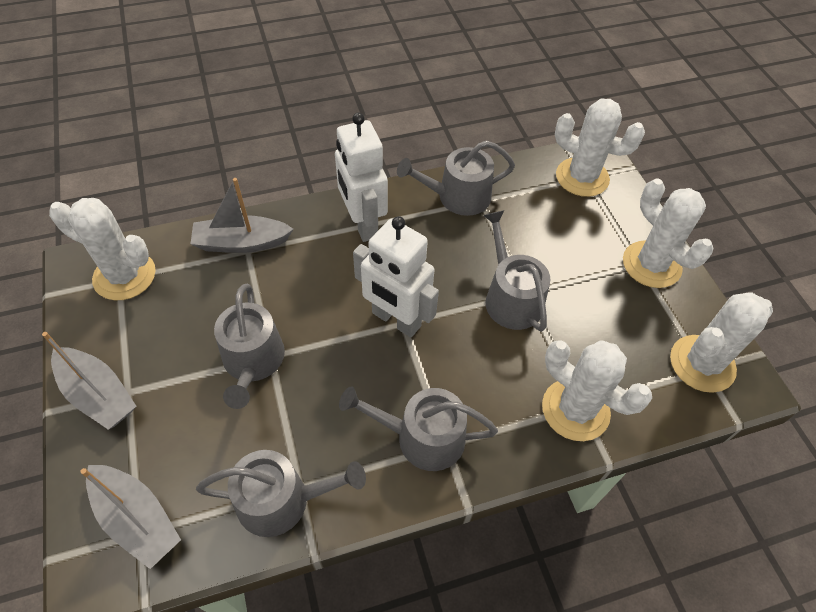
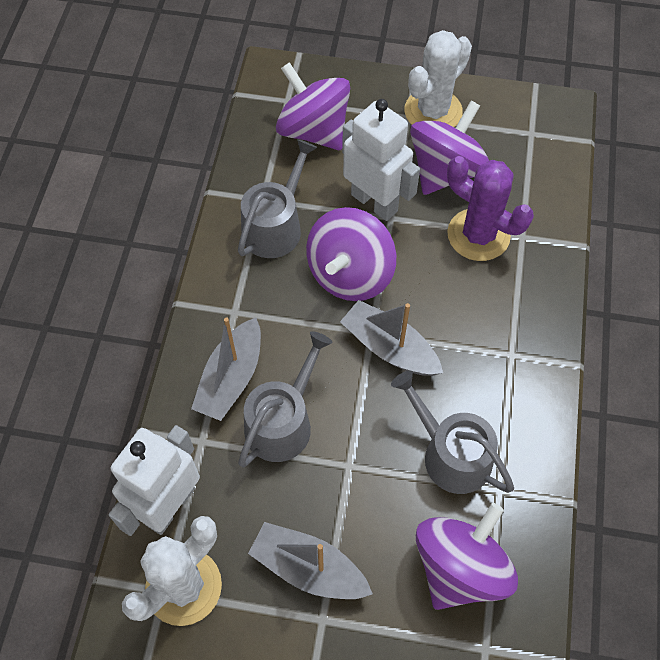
grey watering can: [196,450,366,537] [214,284,285,409] [339,386,498,471] [397,141,515,216] [483,210,551,332] = 5 -> [238,139,317,258] [238,331,333,467] [391,371,514,494] = 3
purple cactus: none = 0 -> [447,156,534,261] = 1
purple spinning top: none = 0 -> [276,62,350,150] [306,207,396,301] [410,101,489,195] [416,503,518,610] = 4
white cactus: [49,198,156,300] [542,340,652,441] [555,98,645,197] [623,178,713,288] [670,292,773,393] = 5 -> [122,516,222,626] [404,30,472,127] = 2

